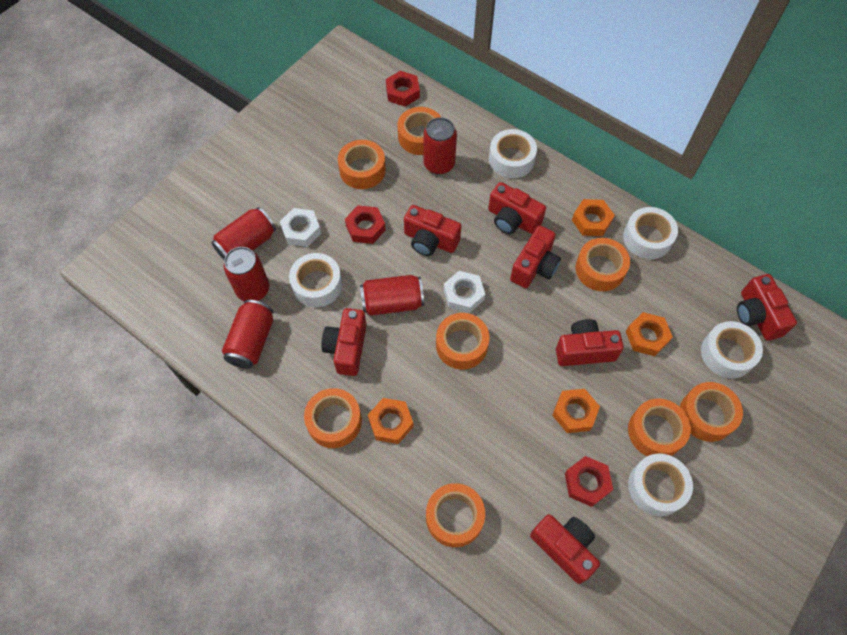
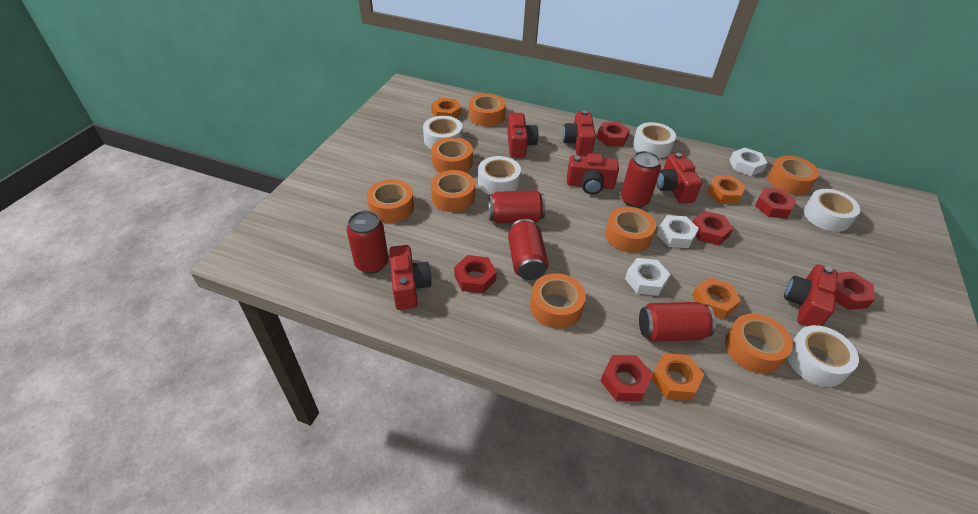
red camera: [321,308,367,376] [404,205,461,256] [488,182,546,234] [510,225,561,288] [530,514,600,584] [556,319,624,366] [737,274,797,341] = 7 -> [389,245,432,310] [508,113,538,158] [563,110,596,156] [567,154,619,194] [657,153,702,204] [784,264,838,326] = 6
red nut: [345,205,386,244] [386,71,420,106] [565,456,613,507] = 3 -> [454,255,497,293] [597,122,630,146] [601,355,653,401] [692,211,733,245] [755,188,796,218] [836,272,875,310] = 6
white nut: [280,208,321,247] [444,271,485,313] = 2 -> [625,258,671,296] [657,215,699,248] [730,148,767,176] = 3

